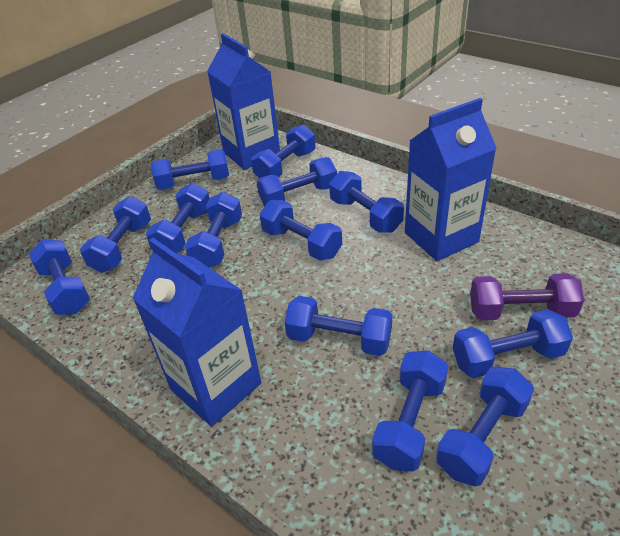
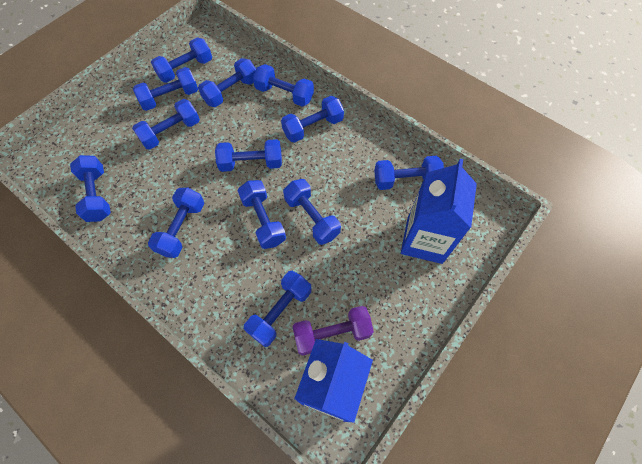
blue carton: [132,238,261,427] [207,33,280,170] [405,98,497,261] = 3 -> [294,339,373,423] [401,159,477,264] = 2

